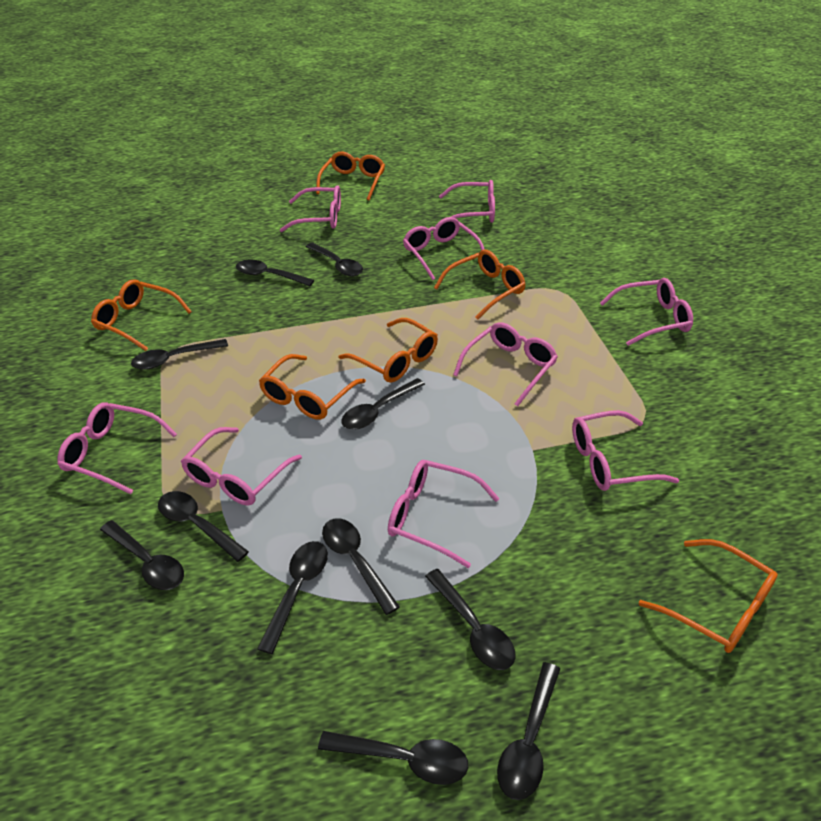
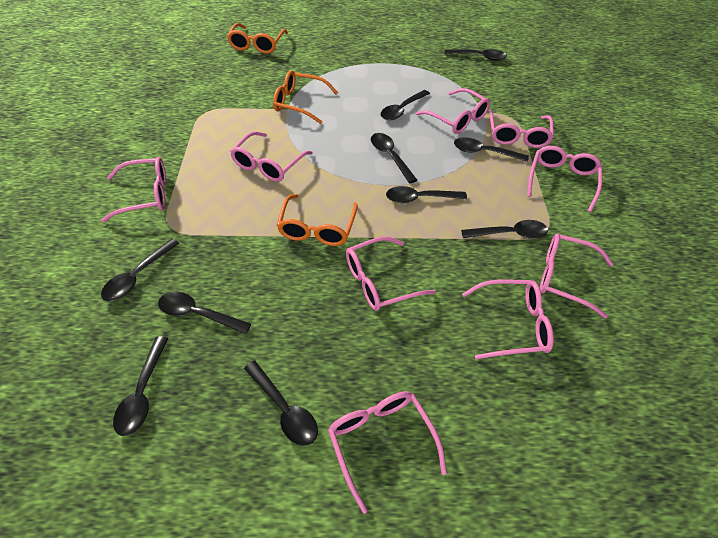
black spoon: [100,520,184,590] [131,339,228,370] [158,491,249,562] [236,260,314,286] [257,541,328,654] [306,242,363,276] [318,731,468,785] [322,518,400,615] [341,378,425,430] [425,569,516,670] [497,662,560,800] = 11 -> [101,239,180,301] [113,336,168,436] [158,292,251,334] [244,361,318,446] [371,133,417,184] [381,90,430,120] [386,186,467,203] [444,49,507,61] [454,137,529,162] [461,220,548,239] = 10
orange glasses: [91,279,192,351] [259,354,366,420] [316,152,385,200] [338,318,438,383] [434,250,526,320] [639,539,778,653] = 6 -> [227,23,288,54] [273,70,338,124] [277,194,358,246] = 3

